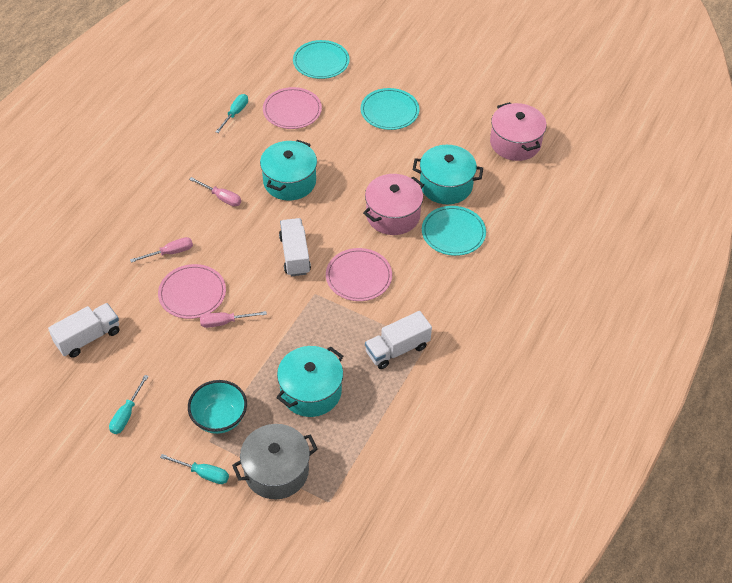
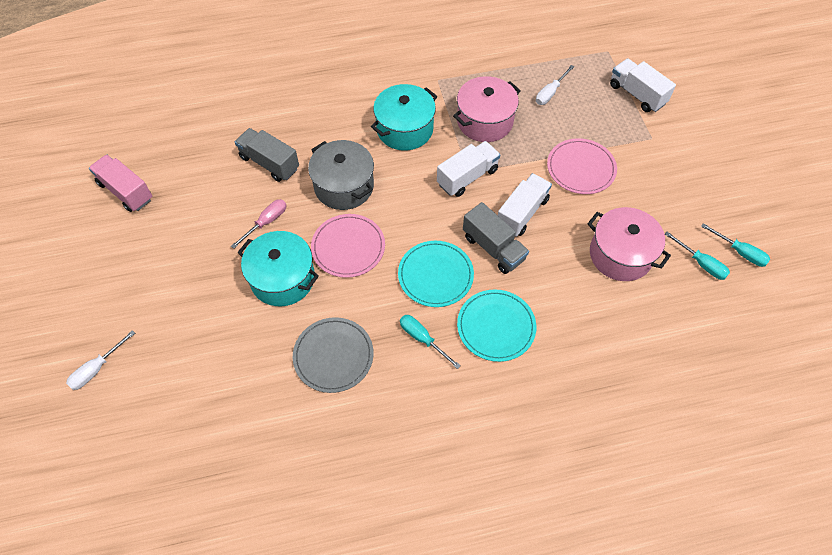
grey plate: none = 0 -> [293,317,374,393] = 1
grey truck: none = 0 -> [235,128,299,182] [463,202,529,274] = 2
pink plate: [158,264,226,319] [263,87,322,129] [326,248,392,301] = 3 -> [311,214,385,278] [547,138,617,194] = 2
pink screwdriver: [130,237,193,262] [189,177,241,206] [200,311,267,328] = 3 -> [231,199,286,249] = 1
pink truck: none = 0 -> [89,155,152,212] = 1
turquoise bowl: [188,380,247,434] = 1 -> none = 0
turquoise plate: [293,40,350,79] [361,88,419,130] [422,206,486,256] = 3 -> [398,241,474,307] [457,289,536,362] = 2
turquoise pot: [260,140,317,201] [276,346,343,417] [413,145,483,204] = 3 -> [237,231,319,306] [371,84,437,151] = 2
white screwdriver: none = 0 -> [66,330,135,390] [536,65,574,105] = 2

